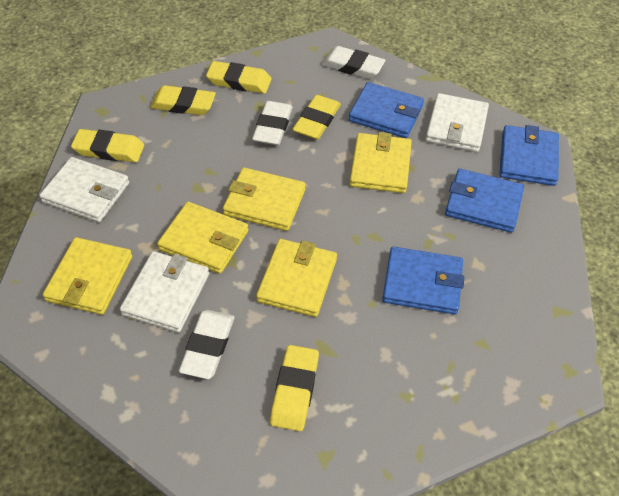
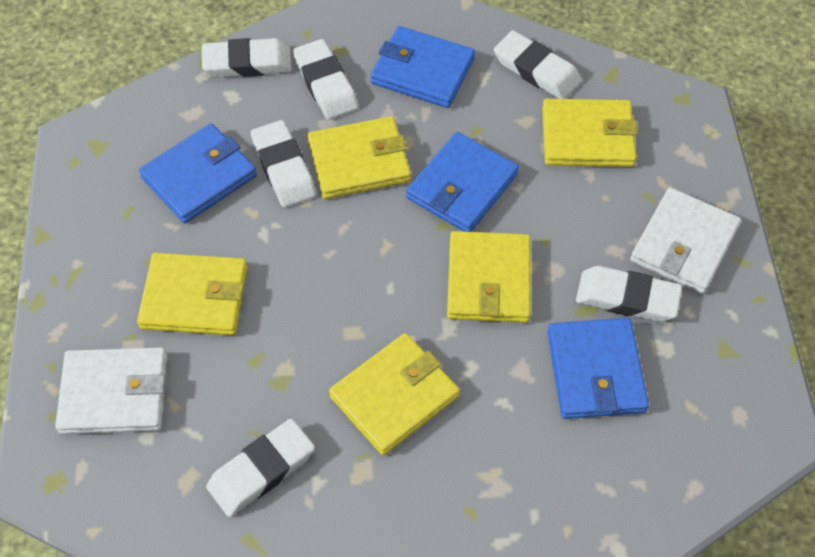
white eraser: [179,310,234,379] [252,101,293,145] [321,46,385,79] = 3 -> [202,38,291,78] [206,419,315,517] [251,120,316,207] [293,39,358,119] [494,30,581,99] [576,266,682,322] = 6
white wallet: [39,157,129,222] [120,251,209,333] [426,93,489,152] = 3 -> [55,347,167,434] [630,188,741,294] = 2
yellow eraser: [71,129,144,162] [150,85,216,115] [206,61,272,94] [270,345,319,431] [292,95,341,139] = 5 -> none = 0

